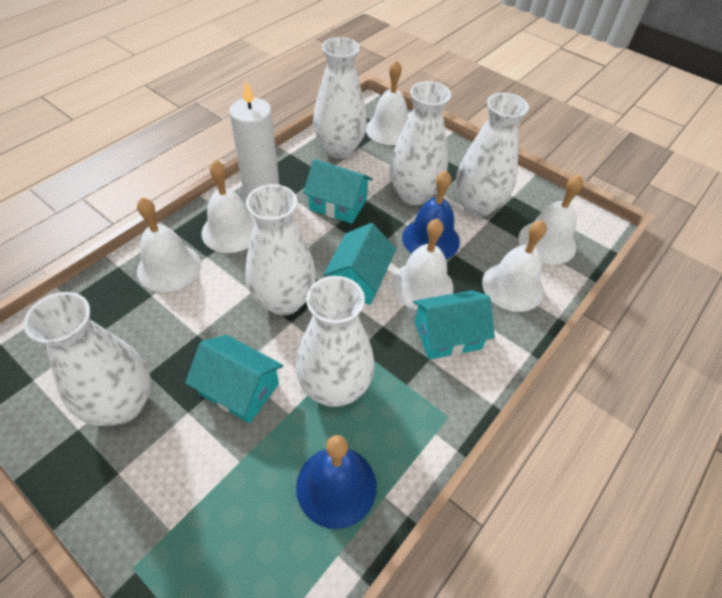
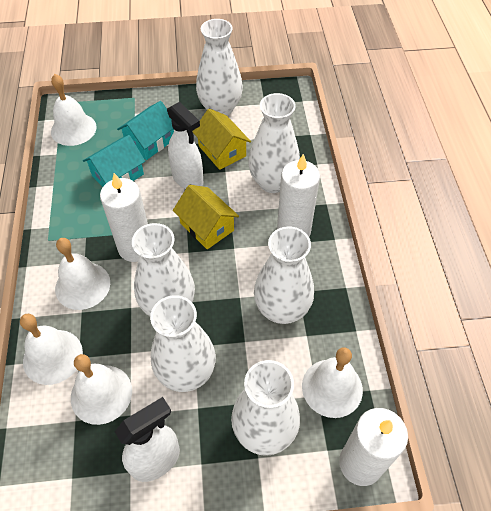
blue bell: [296,435,377,529] [402,170,460,259] = 2 -> none = 0
turquoise house: [185,335,283,423] [303,159,373,224] [323,223,396,305] [413,290,495,360] = 4 -> [83,135,145,187] [117,101,174,160] = 2
white bell: [137,197,201,292] [202,160,255,253] [366,60,408,145] [392,218,454,310] [482,220,547,312] [518,174,583,265] = 6 -> [20,313,83,385] [51,74,97,146] [55,238,110,310] [71,354,132,425] [302,347,363,418] = 5
white candle: [229,81,279,196] = 1 -> [100,173,148,262] [277,154,320,236] [339,408,408,486] = 3
white spray bottle: none = 0 -> [114,397,180,482] [167,102,203,189] = 2
yellow house: none = 0 -> [173,185,239,249] [192,109,251,170] = 2

